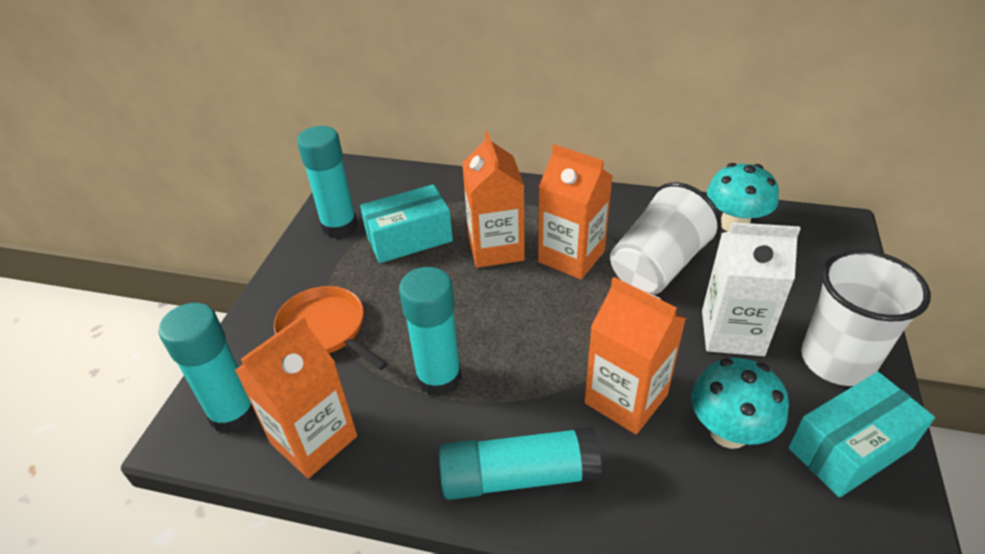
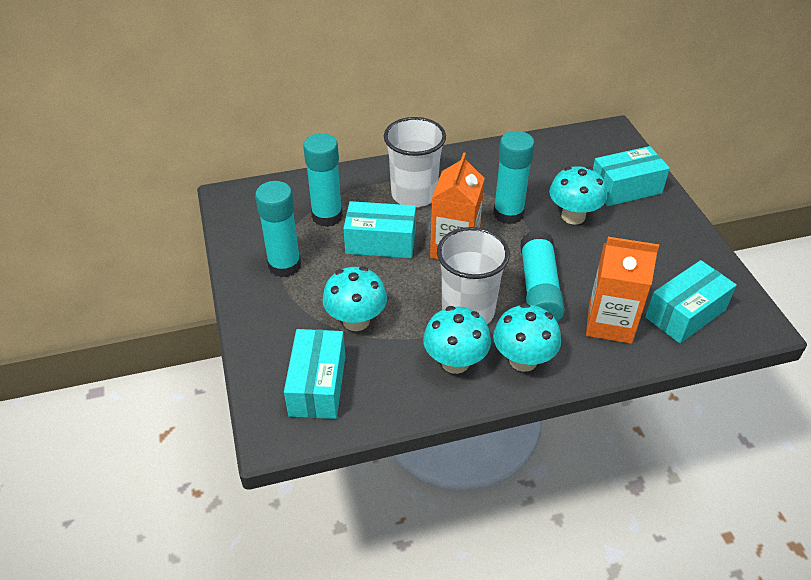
orange carton: [235,315,357,478] [462,131,525,268] [538,144,613,280] [584,277,686,434] = 4 -> [430,153,485,259] [586,237,659,344] = 2
orange pan: [274,286,388,370] = 1 -> none = 0
turquoise box: [360,184,453,263] [788,372,935,498] = 2 -> [284,329,345,419] [343,201,416,258] [593,146,670,206] [645,260,737,344] = 4
turquoise mushroom: [691,358,789,449] [707,163,779,232] = 2 -> [322,266,387,331] [423,306,491,374] [493,303,561,372] [549,166,607,224] = 4
white carton: [702,222,800,356] = 1 -> none = 0

